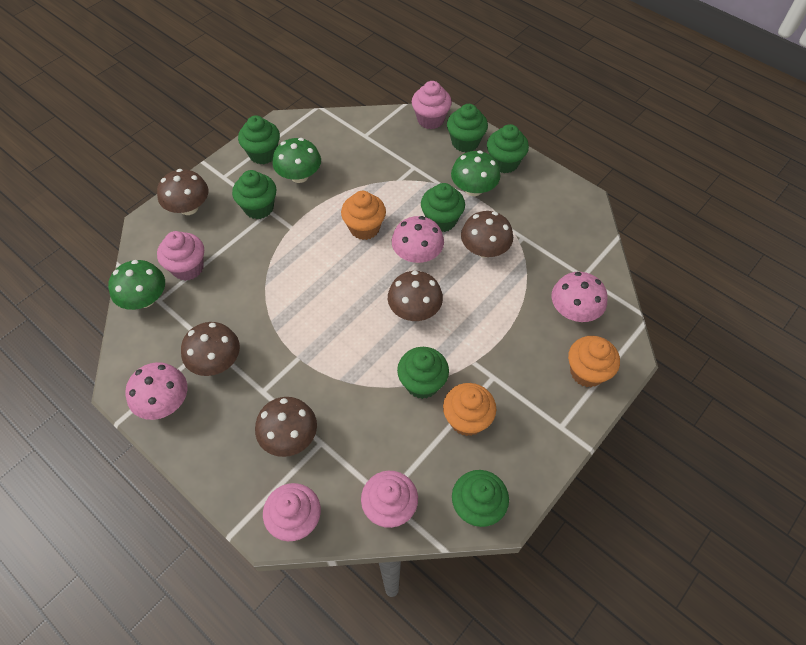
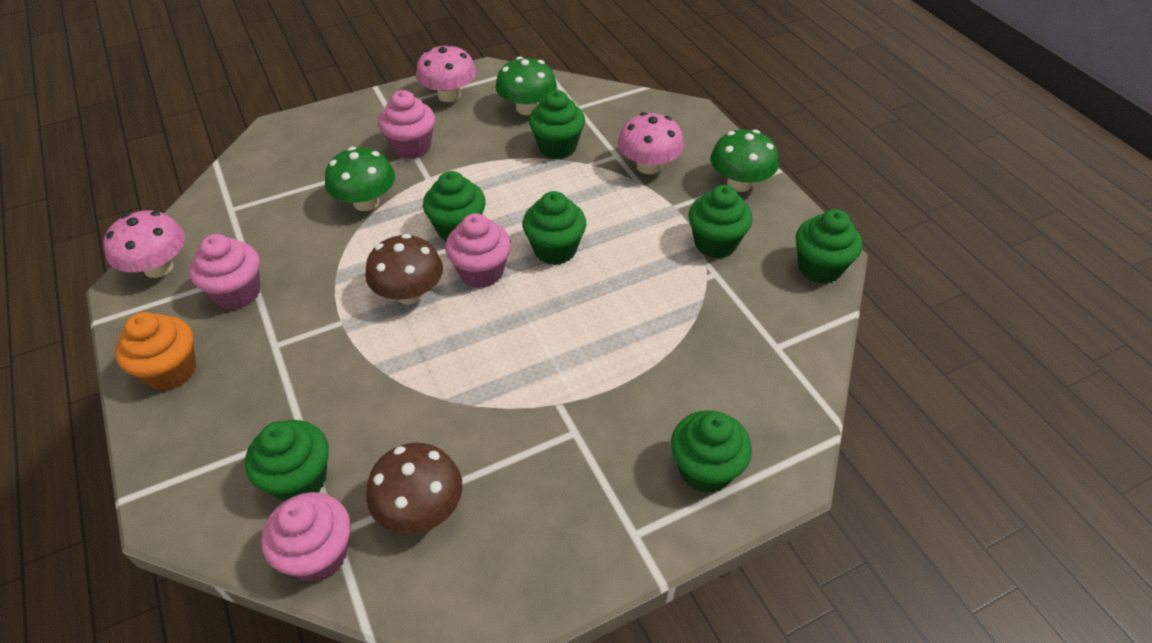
brown mushroom: [157,169,208,215] [181,322,240,376] [255,397,317,457] [388,271,443,321] [461,211,513,258] = 5 -> [365,234,443,304] [366,443,463,534] = 2
orange cupcake: [341,191,386,240] [443,383,496,436] [568,336,620,387] = 3 -> [115,312,196,391] = 1

